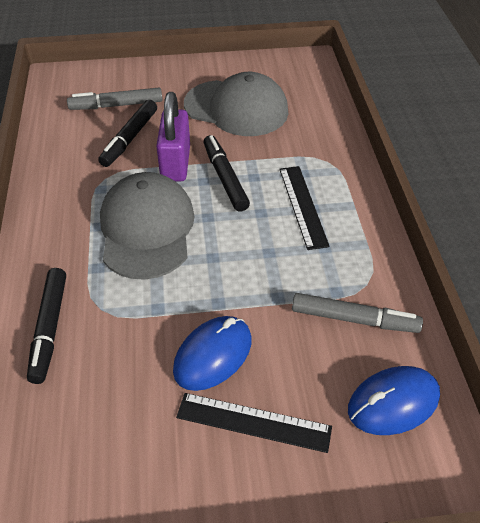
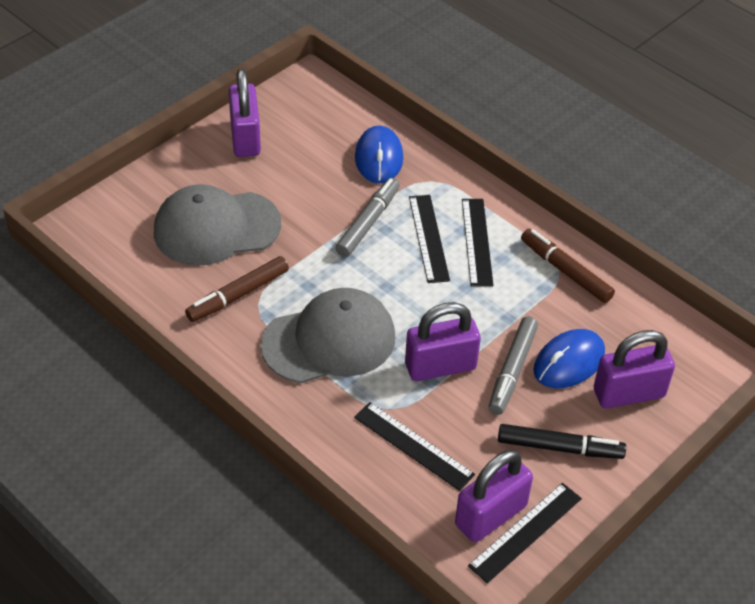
black marker: [27,268,66,384] [98,100,157,167] [204,135,250,212] = 3 -> [498,424,626,459] = 1
black ruler: [176,393,332,453] [279,166,330,250] = 2 -> [354,402,475,491] [409,195,450,283] [462,199,494,286] [468,483,582,583] = 4
brown marker: none = 0 -> [185,256,289,322] [521,229,615,303] = 2
purple padlock: [156,92,190,182] = 1 -> [229,69,261,157] [405,302,481,381] [455,450,533,542] [594,330,675,408] = 4

